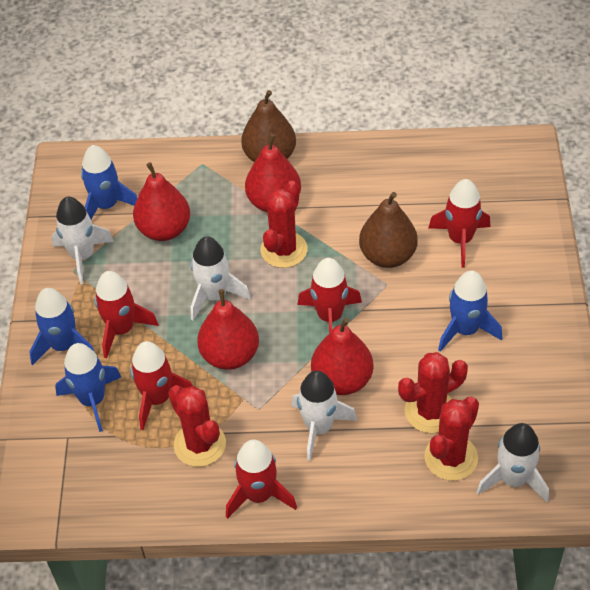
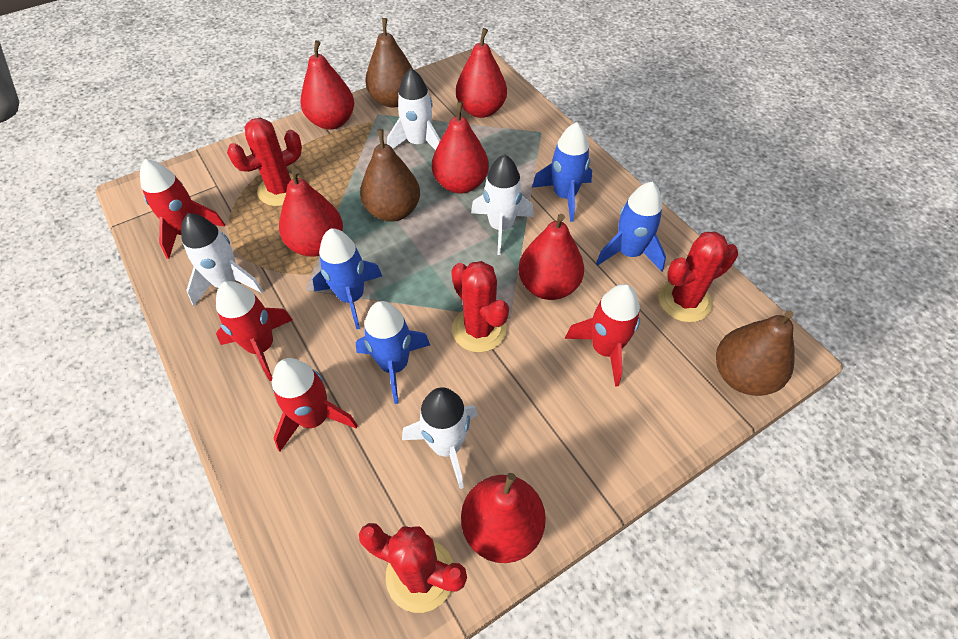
brown pear: [241,90,296,162] [359,192,418,268] = 2 -> [360,129,420,222] [366,18,413,108] [716,310,794,396] = 3
red pear: [133,162,190,241] [197,289,259,370] [245,134,301,212] [311,318,374,395] = 4 -> [279,168,343,257] [300,40,354,130] [432,101,489,194] [456,28,507,118] [461,473,546,563] [518,214,584,300] = 6
red rocket: [94,271,159,358] [130,341,193,430] [226,440,297,519] [297,258,362,333] [429,179,490,268] = 5 -> [140,159,225,259] [216,281,292,381] [272,358,358,451] [565,284,640,387] = 4

